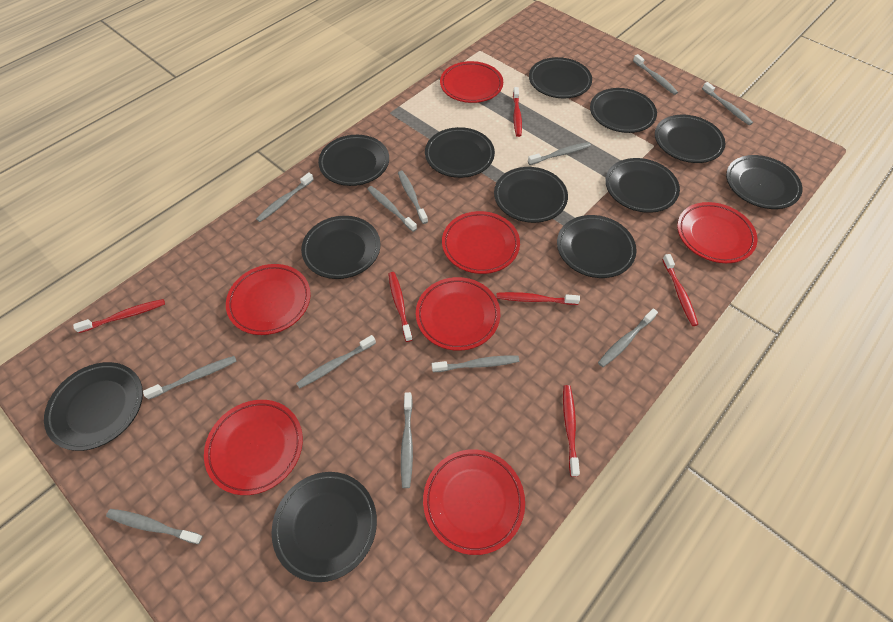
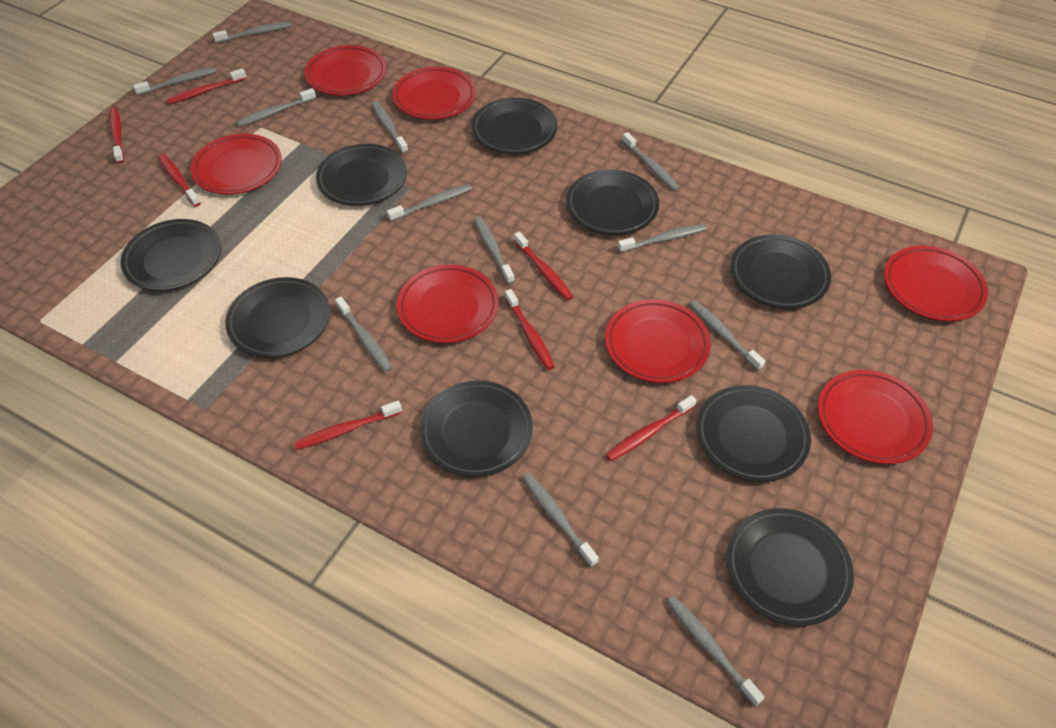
black plate: [44,362,143,451] [272,472,377,582] [301,216,381,279] [318,135,389,186] [425,127,495,178] [494,167,568,223] [529,57,592,98] [557,215,636,278] [590,88,657,133] [605,158,680,213] [655,115,725,163] [726,155,802,209] = 12 -> [121,219,221,291] [225,277,330,358] [316,144,407,206] [420,381,533,477] [472,98,558,154] [566,169,659,235] [696,385,811,482] [727,508,854,626] [731,234,831,309] = 9
red toothbrush: [73,299,165,333] [388,272,413,342] [496,292,580,305] [513,87,522,137] [563,385,580,477] [662,254,698,326] = 6 -> [110,107,124,163] [158,154,201,207] [166,68,247,104] [294,401,402,450] [505,289,555,370] [514,232,573,301] [606,395,697,461] = 7

